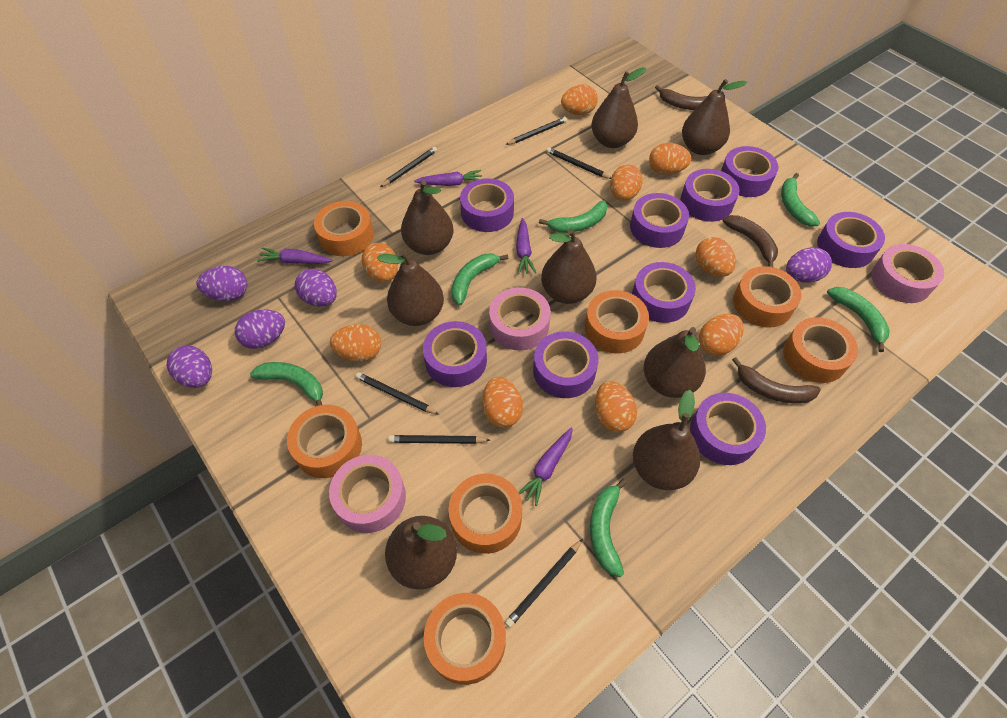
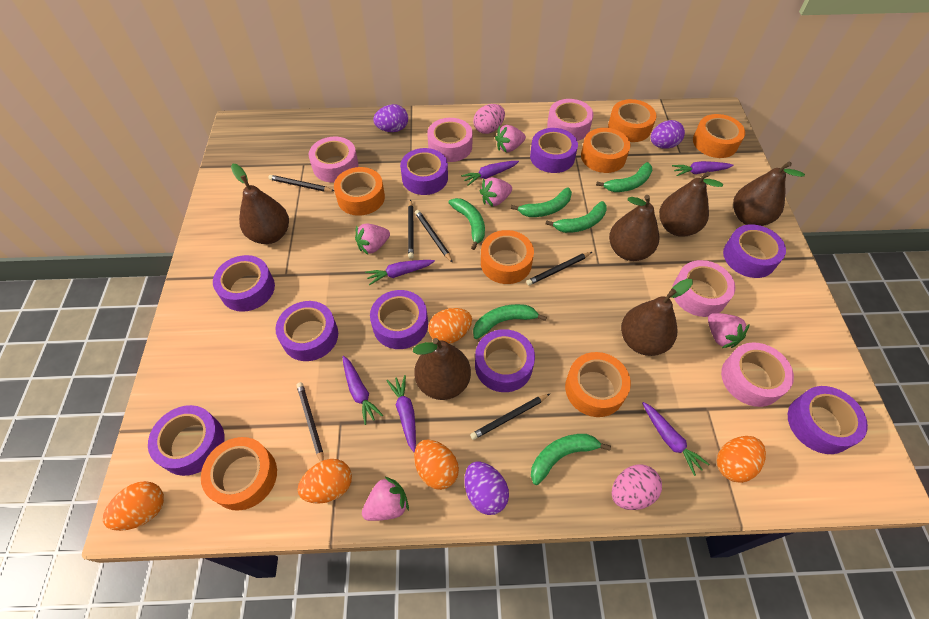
brown banana: [655,85,707,110] [723,215,778,267] [732,357,821,403] = 3 -> none = 0
brown pear: [377,251,444,326] [385,516,457,590] [401,180,453,255] [541,229,596,304] [591,67,646,148] [633,390,700,490] [644,327,706,398] [682,79,747,155] = 8 -> [231,164,289,244] [413,338,471,400] [609,195,659,261] [621,278,693,356] [659,172,723,237] [733,162,805,226] = 6
orange egg: [330,324,381,362] [362,243,398,282] [482,377,523,428] [561,84,598,115] [595,381,637,432] [610,164,643,201] [649,143,691,175] [696,237,736,277] [699,314,744,356] = 9 -> [103,481,164,531] [298,459,352,504] [414,439,459,490] [428,308,472,344] [717,436,766,483] = 5
pink egg: none = 0 -> [473,104,505,134] [612,464,662,510] = 2
pink strawberry: none = 0 -> [355,224,390,255] [362,477,409,521] [480,177,512,207] [495,125,526,153] [708,313,750,348] = 5
pink tape: [329,455,406,533] [489,287,551,351] [871,244,944,303] = 3 -> [309,137,358,183] [427,118,473,162] [547,99,593,141] [672,260,735,317] [721,342,794,407] = 5
purple carrot: [257,248,333,264] [414,170,482,186] [516,218,536,274] [518,428,573,506] = 4 -> [342,356,383,425] [365,260,435,285] [387,375,416,452] [461,161,519,186] [642,402,710,476] [672,161,734,176] = 6
purple egg: [167,345,212,388] [196,266,247,301] [235,309,285,349] [295,269,337,307] [786,247,832,283] = 5 -> [373,104,408,132] [465,462,509,515] [650,120,685,149] = 3

